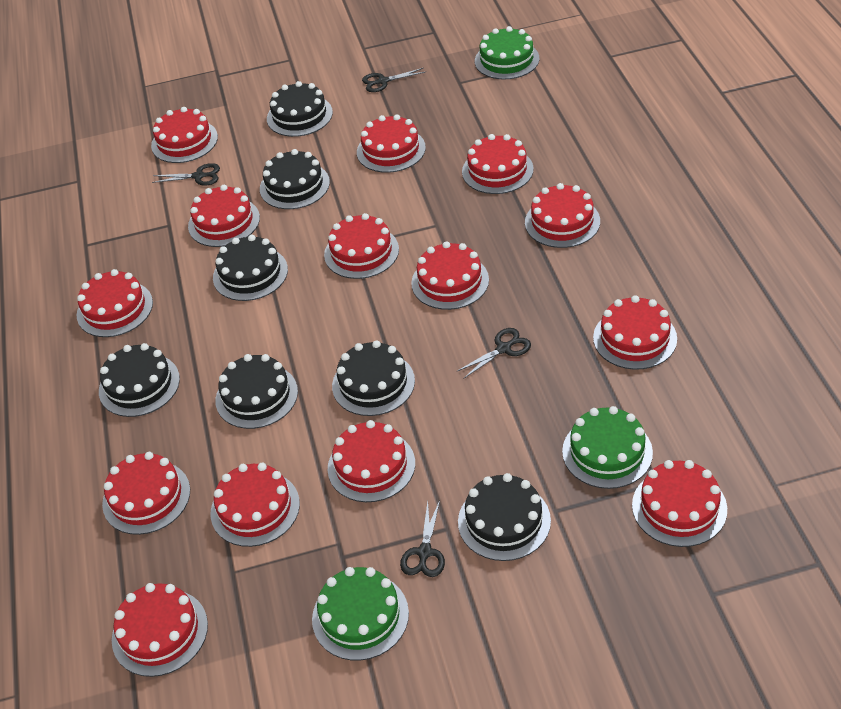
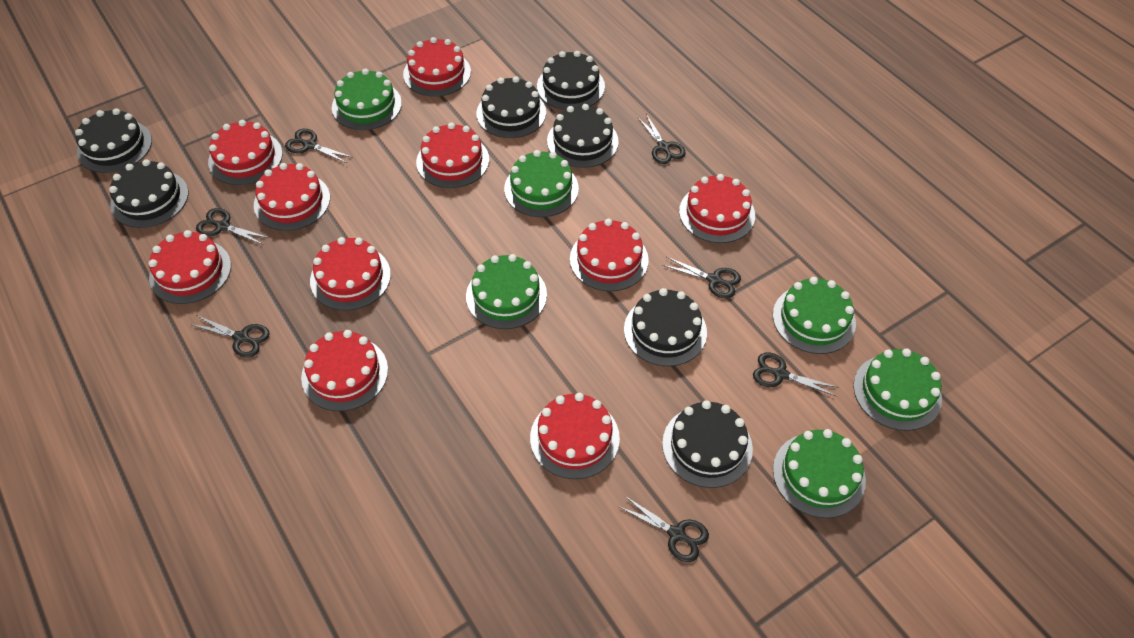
black scissors: [152,163,220,186] [362,68,425,92] [400,500,445,577] [456,328,531,379] = 4 -> [190,315,270,358] [196,208,269,245] [285,129,353,163] [618,496,709,562] [638,114,686,164] [662,257,741,298] [753,352,839,396] = 7
green cake: [312,567,409,661] [475,26,539,80] [562,406,653,489] = 3 -> [332,69,402,130] [466,254,547,329] [504,150,579,217] [773,277,856,354] [773,429,866,518] [853,348,942,431] = 6
red cake: [76,269,153,337] [102,452,190,535] [112,583,208,677] [151,107,218,163] [188,185,260,247] [211,463,300,547] [324,213,399,279] [328,420,415,502] [357,114,426,173] [411,241,489,310] [462,134,533,194] [525,183,600,248] [593,295,677,370] [632,460,727,547] = 14 -> [149,230,231,304] [208,120,283,185] [254,163,330,231] [301,330,388,411] [310,237,391,311] [403,37,471,97] [416,123,489,188] [530,393,620,479] [570,219,649,291] [679,174,755,243] = 10

